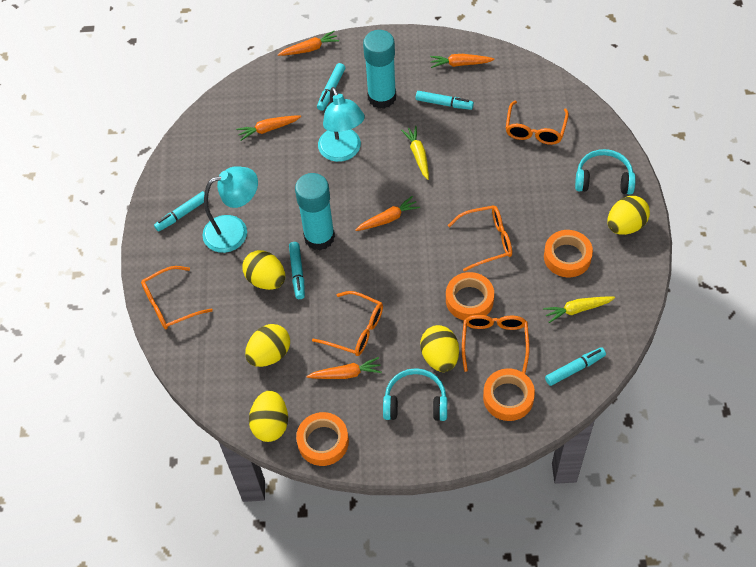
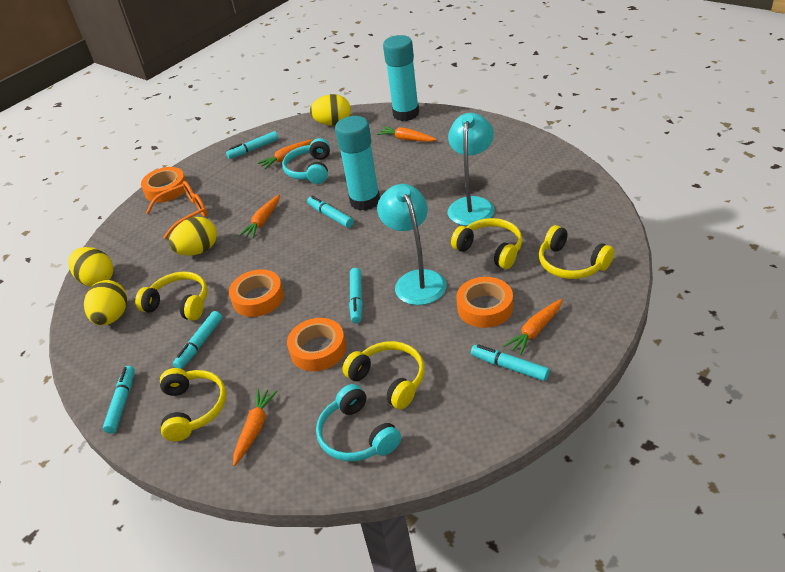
orange glasses: [141,266,213,330] [312,291,383,356] [448,205,512,271] [462,315,529,373] [506,101,569,145] = 5 -> [146,181,207,239] = 1
turquoise marker: [154,191,205,232] [289,242,305,299] [317,63,345,111] [416,91,474,110] [545,347,606,386] = 5 -> [103,366,135,434] [173,311,222,369] [226,131,278,159] [307,196,354,228] [349,268,363,323] [471,344,550,381] = 6
yellow carrot: [401,126,429,180] [543,296,615,323] = 2 -> none = 0
yellow egg: [243,250,285,290] [245,324,290,367] [249,390,288,442] [420,325,459,372] [608,196,650,235] = 5 -> [68,247,113,287] [84,280,127,325] [169,217,217,256] [310,94,351,126] = 4
yellow headphones: none = 0 -> [135,272,208,321] [160,368,226,441] [343,341,425,409] [451,218,522,269] [539,225,614,279] = 5

